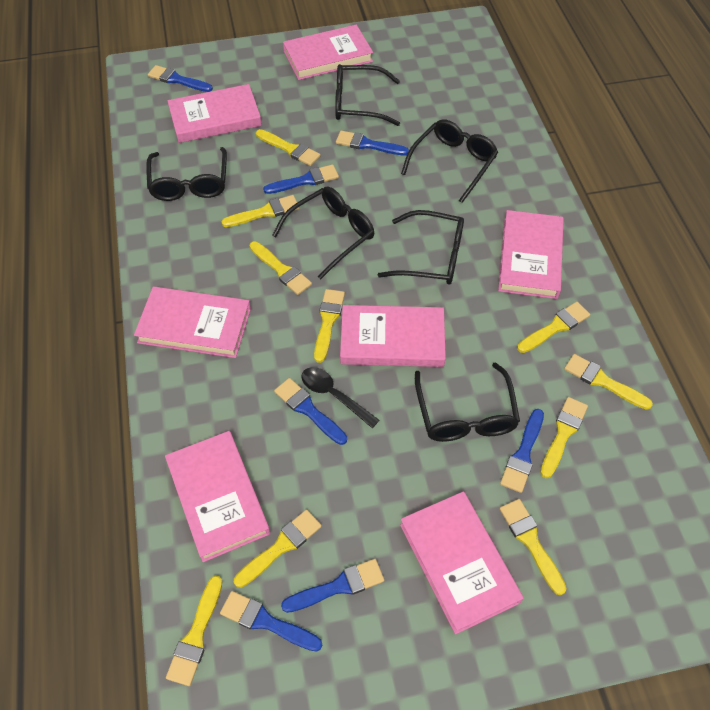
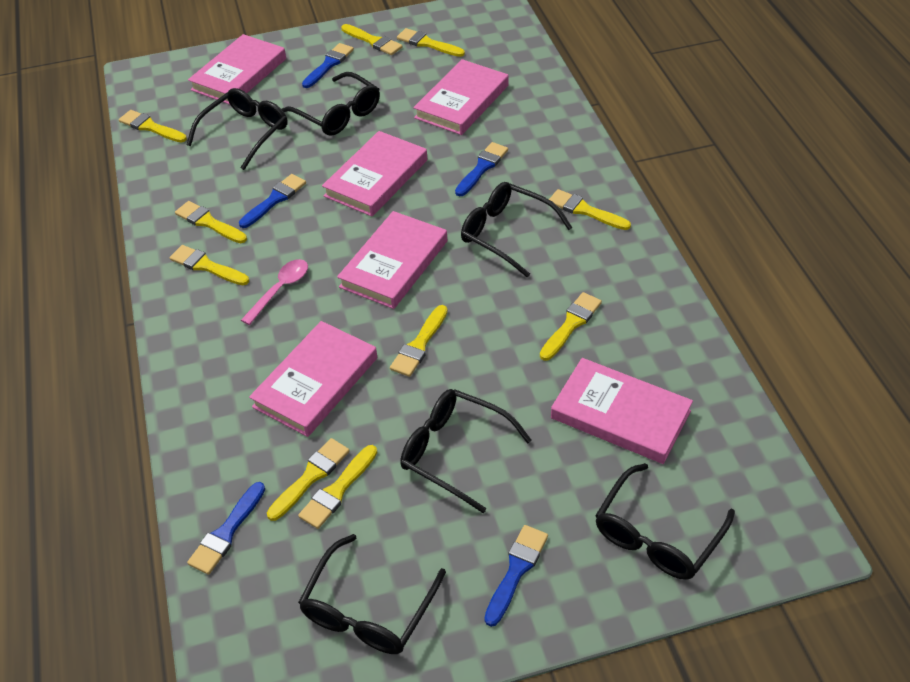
black spoon: [301,367,379,428] = 1 -> none = 0
blue brush: [148,65,213,92] [220,591,322,652] [263,164,339,194] [274,378,347,445] [281,559,384,613] [336,130,409,155] [500,409,544,493] = 7 -> [187,482,265,575] [239,174,306,228] [302,43,354,88] [455,142,508,197] [484,525,548,627] = 5
pink book: [134,287,251,358] [165,431,270,562] [167,84,262,143] [283,25,373,80] [340,305,446,367] [400,491,524,634] [498,210,564,299] = 7 -> [188,34,286,105] [249,321,377,437] [322,131,427,217] [337,211,447,309] [413,59,508,135] [551,358,693,464] = 6
pink spoon: none = 0 -> [241,259,308,325] = 1

